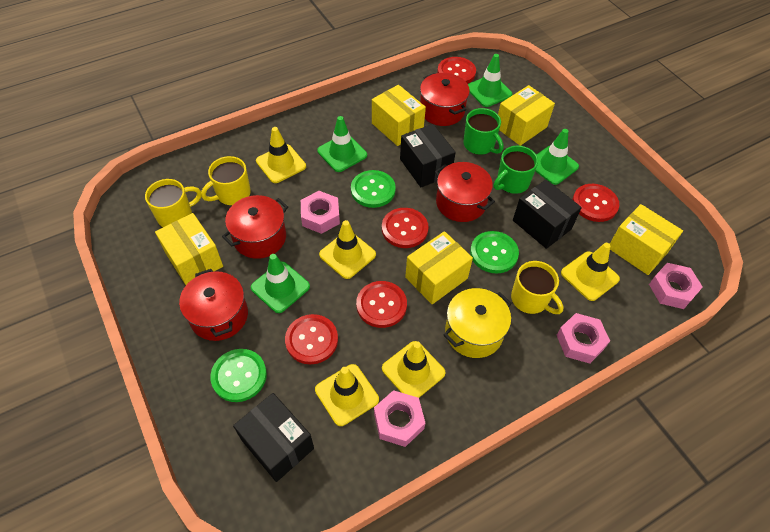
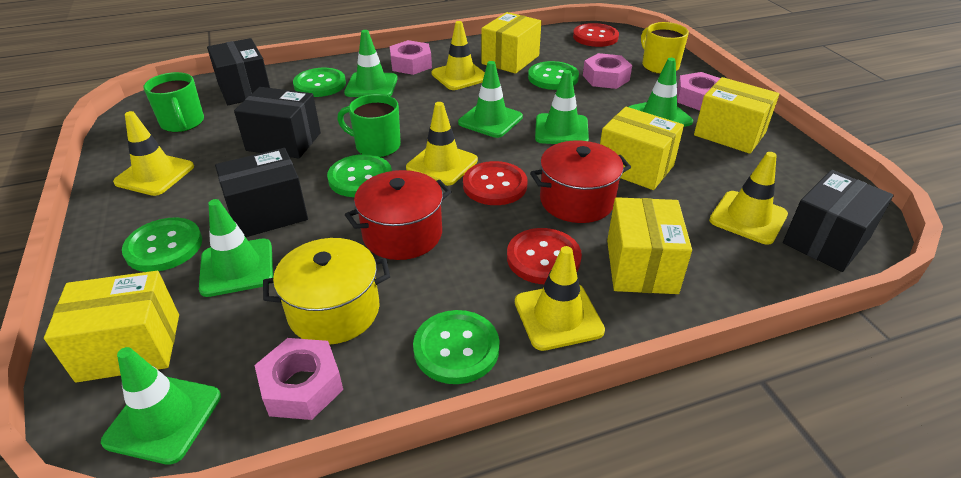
black box: [233,393,314,482] [400,124,456,187] [513,180,582,249] = 3 -> [207,38,270,105] [215,148,308,237] [234,87,321,159] [783,170,894,272] = 4
green button: [210,349,267,402] [351,170,396,208] [470,231,519,273] = 3 -> [122,218,202,272] [293,68,346,97] [327,154,392,197] [413,310,500,384] [528,61,579,90] = 5
green traffic cone: [251,254,310,313] [317,116,367,172] [468,54,512,107] [535,129,579,185] = 4 -> [101,347,221,465] [199,199,273,297] [344,30,398,97] [458,61,523,138] [535,70,589,144] [629,58,693,127] = 6
red button: [285,314,338,364] [356,281,407,328] [382,208,428,248] [437,57,476,84] [572,184,619,222] = 5 -> [463,161,528,205] [507,228,582,284] [573,23,619,47] = 3
red pot: [179,269,248,341] [222,195,288,259] [420,73,470,126] [435,162,495,222] = 4 -> [345,170,452,260] [530,141,631,223] = 2
yellow mug: [145,179,201,227] [201,156,251,205] [511,261,563,314] = 3 -> [641,22,689,74] = 1

